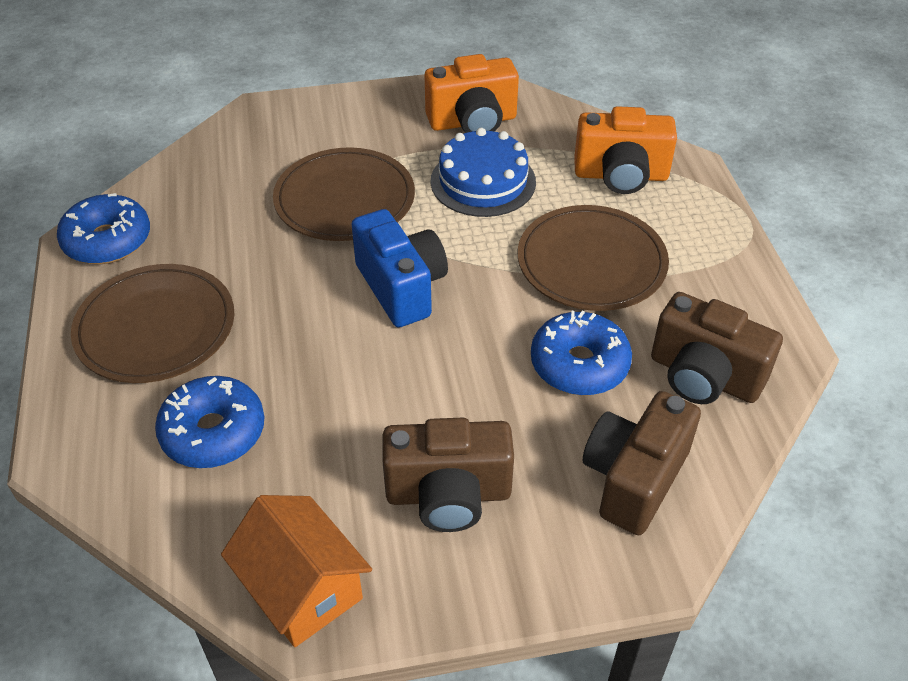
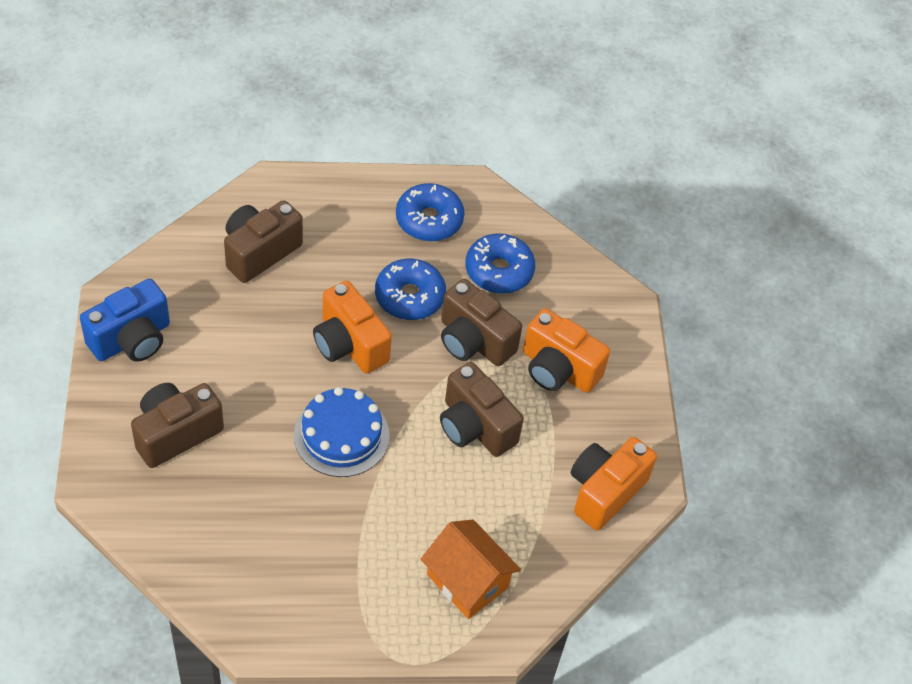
brown camera: [382,418,514,532] [583,391,701,535] [651,292,783,404] = 3 -> [131,383,224,468] [224,200,303,283] [440,362,524,457] [441,279,522,366] = 4
brown plate: [71,264,234,383] [273,147,415,241] [518,205,669,311] = 3 -> none = 0
orange camera: [425,54,519,133] [574,106,677,194] = 2 -> [313,280,392,373] [523,308,610,393] [571,437,657,531] = 3

